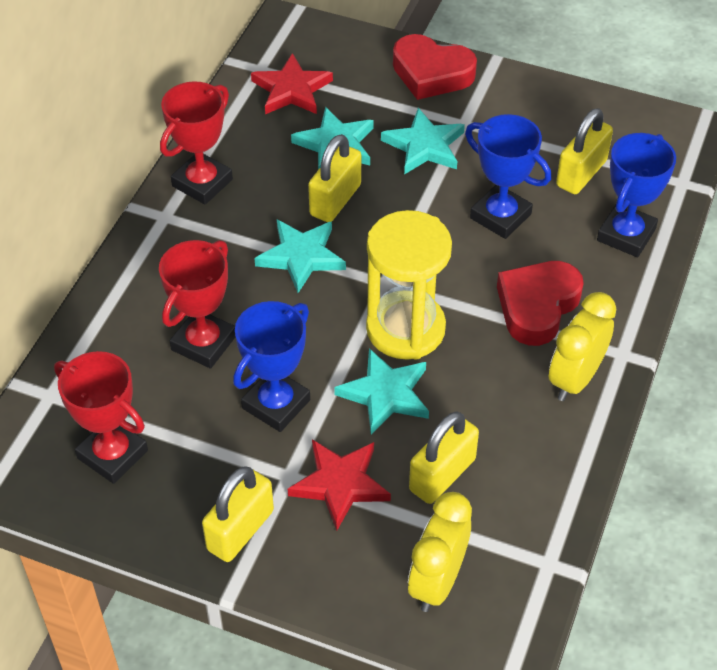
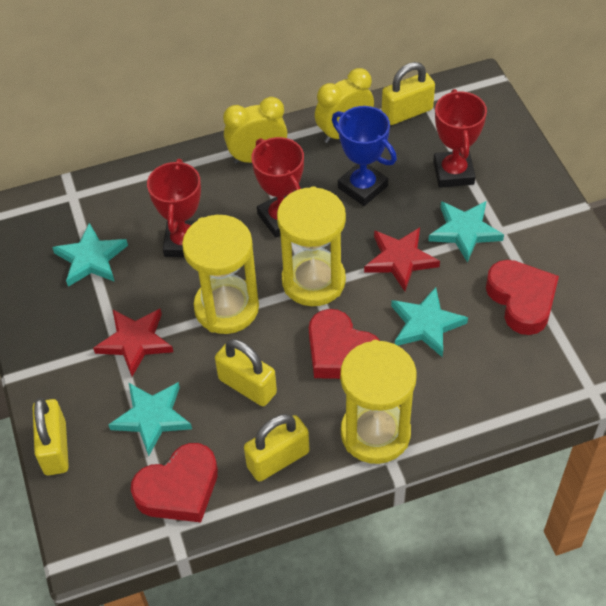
blue trophy: [233,301,310,432] [465,114,551,239] [597,133,676,257] = 3 -> [332,106,397,206] = 1
red heart: [393,34,477,100] [497,261,584,346] = 2 -> [131,443,218,522] [309,309,380,379] [486,260,559,335] = 3
yellow hourglass: [366,210,452,360] = 1 -> [182,215,259,334] [277,186,346,306] [340,340,417,464] = 3

